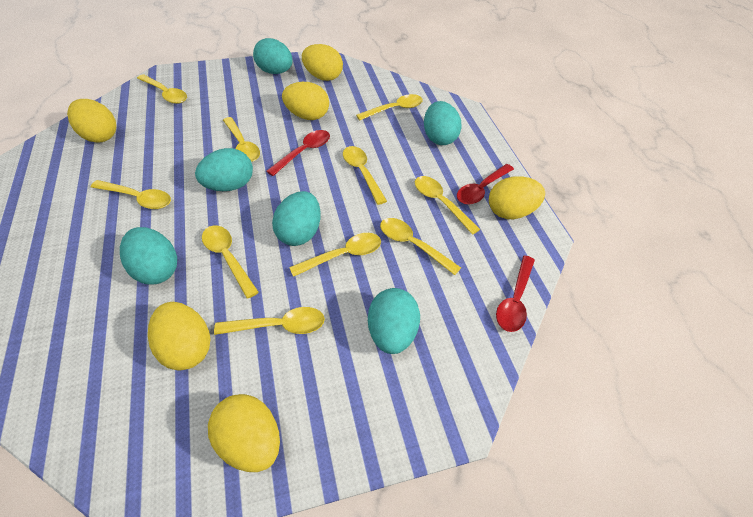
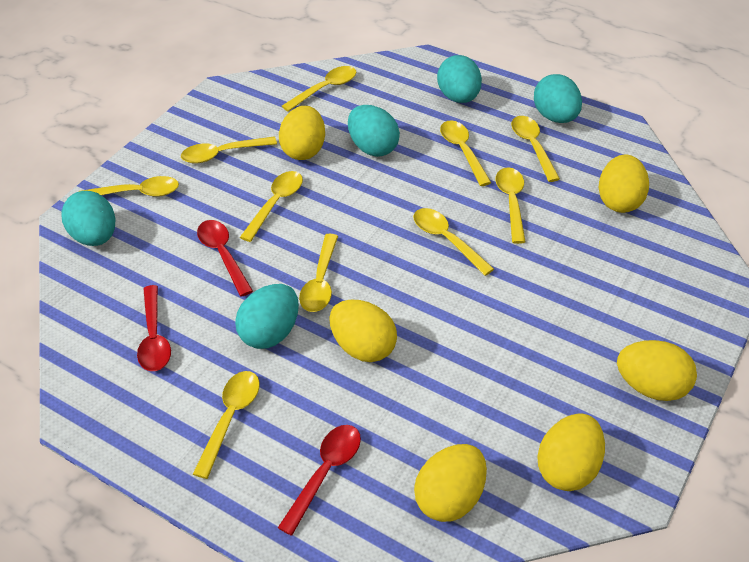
turquoise egg: [120,227,177,284] [195,148,253,191] [253,38,293,74] [272,191,321,246] [368,288,420,354] [424,101,461,145] = 6 -> [61,191,115,246] [235,284,299,349] [348,105,400,157] [437,55,482,103] [534,74,582,123] = 5

